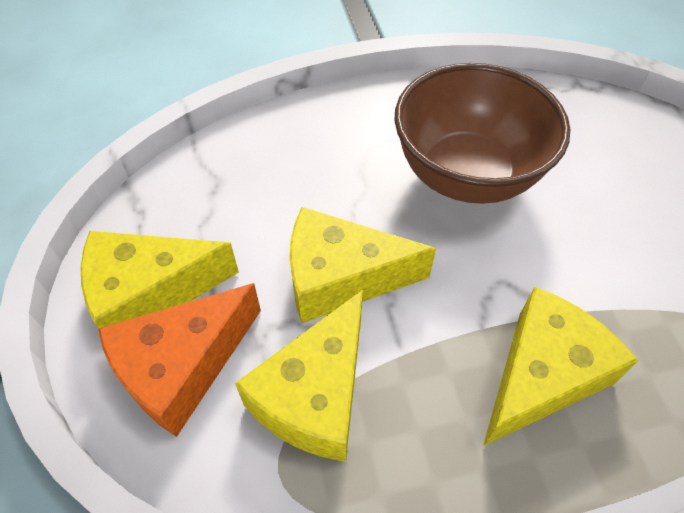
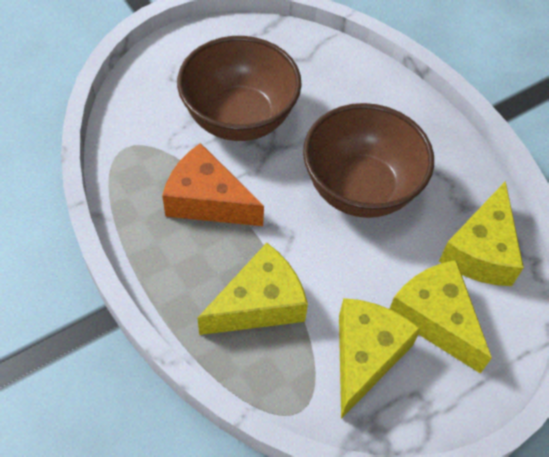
brown bowl: [394,63,570,204] = 1 -> [177,36,302,141] [303,103,434,218] = 2

